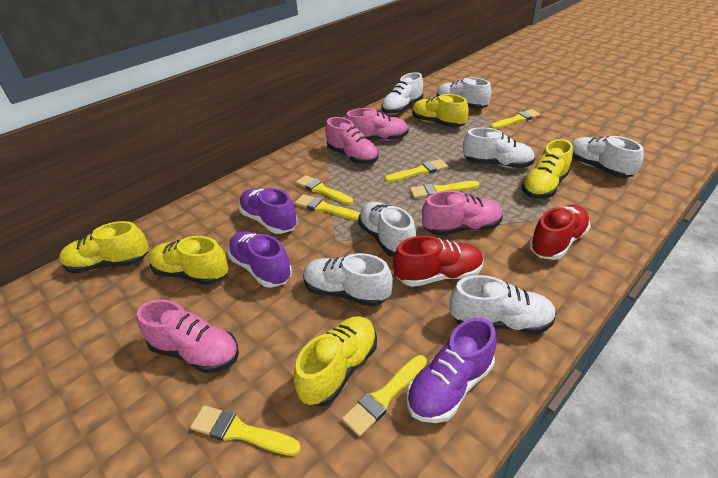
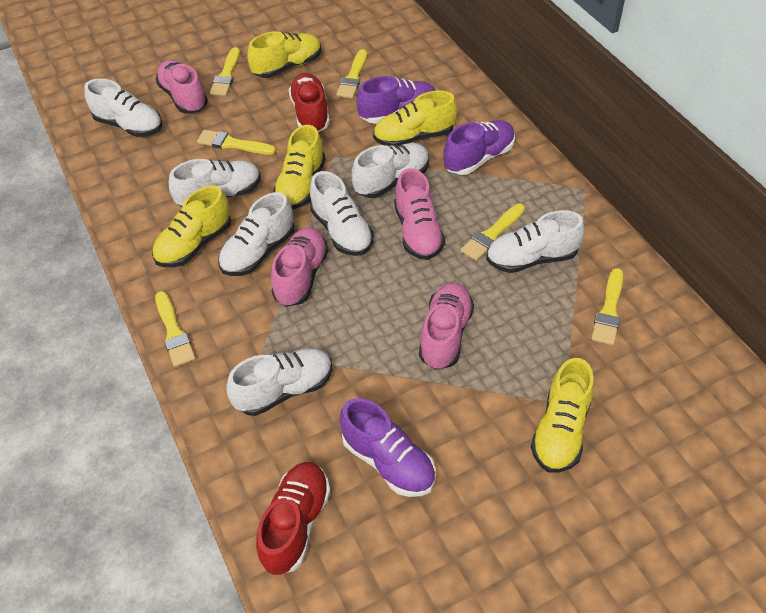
yellow brush: [190,405,301,456] [295,194,360,220] [296,175,353,205] [342,355,427,437] [385,159,448,182] [410,181,479,198] [491,109,541,129] = 7 -> [155,291,195,367] [197,130,276,155] [210,47,240,96] [336,49,367,98] [460,204,525,261] [591,268,623,345] = 6

